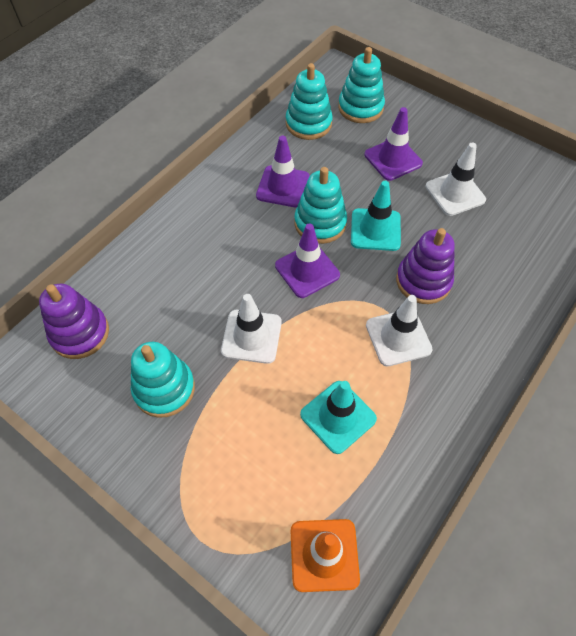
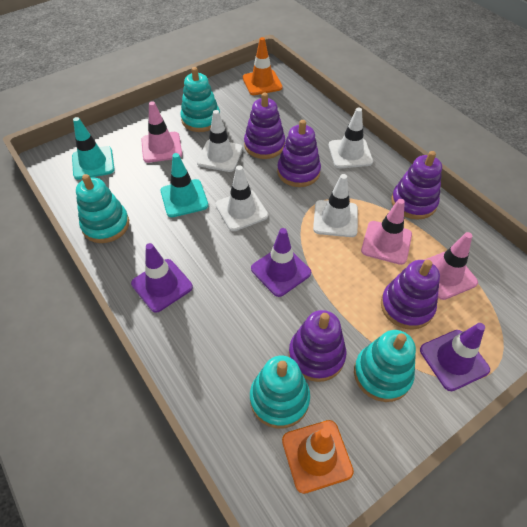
orange traffic cone: [291,519,360,592] = 1 -> [243,37,283,95] [282,420,354,494] = 2
pink traffic cone: none = 0 -> [141,101,182,163] [361,199,412,265] [424,232,478,300] = 3
purple stacking toy: [39,284,109,359] [396,228,455,304] = 2 -> [244,93,285,159] [277,120,321,187] [289,310,346,382] [381,260,440,330] [391,151,442,220] = 5
white traffic cone: [221,294,282,364] [366,295,433,366] [426,143,486,216] = 3 -> [197,110,243,172] [215,165,268,231] [313,174,358,237] [329,108,373,168] = 4

